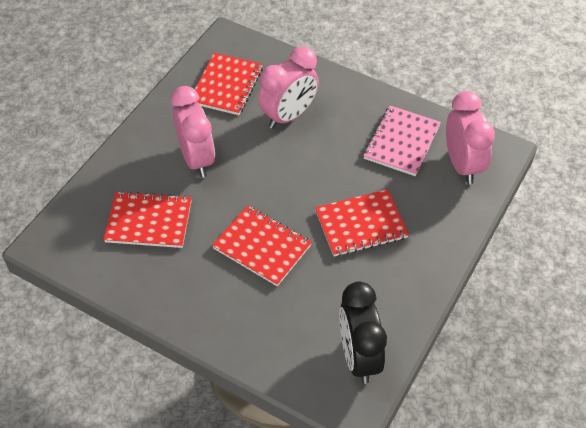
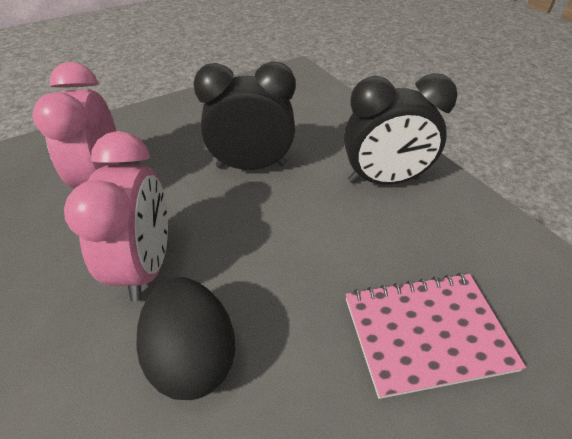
black clock: [339,281,387,384] = 1 -> [193,61,296,170] [344,73,458,185] = 2
black egg: none = 0 -> [136,277,236,400] = 1
pink clock: [171,86,215,178] [258,47,319,129] [446,91,495,184] = 3 -> [32,62,119,188] [64,131,168,302] = 2
red notebook: [103,191,192,248] [195,53,263,115] [212,206,312,286] [315,189,409,257] = 4 -> none = 0

